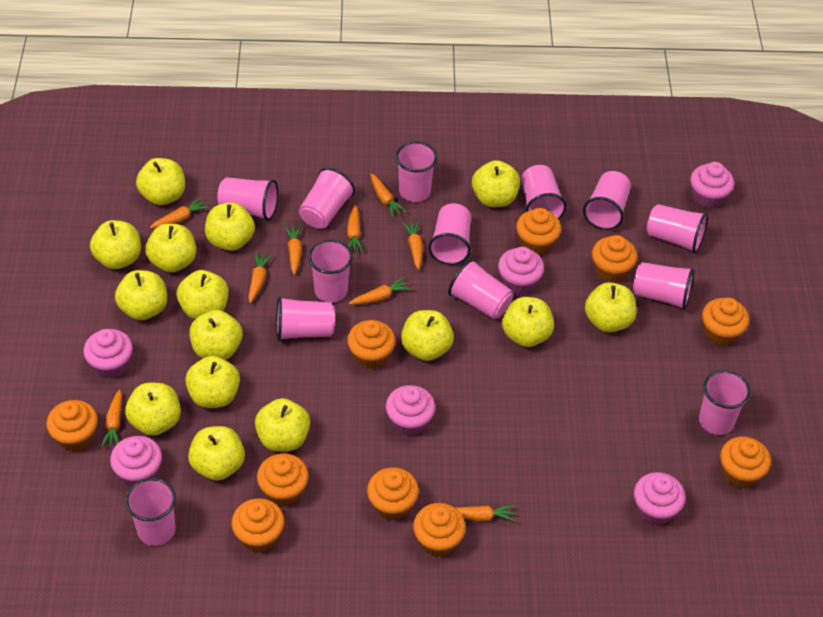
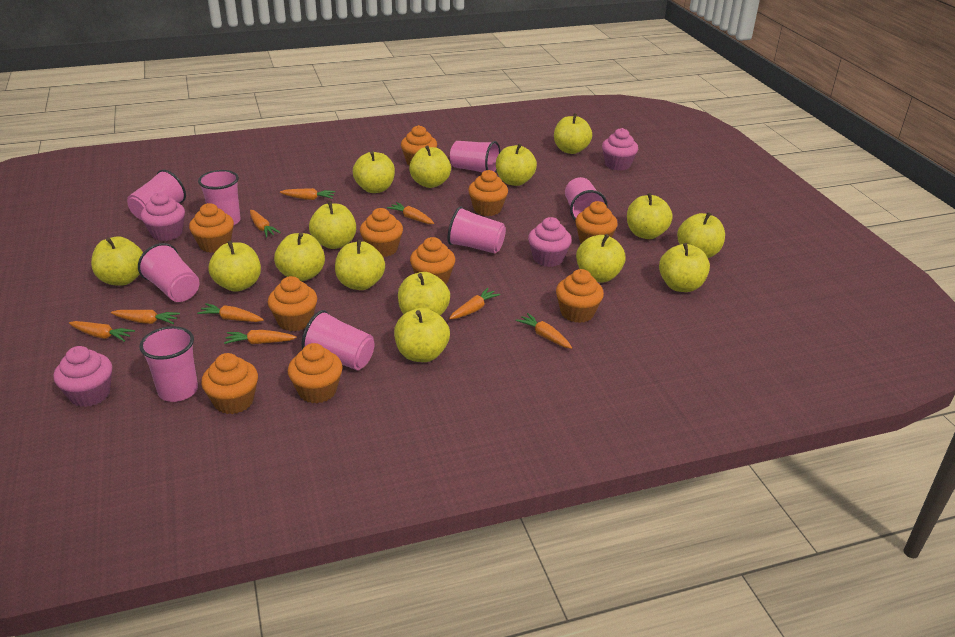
pink cup: [125,478,176,546] [217,177,278,221] [276,297,335,341] [299,168,355,229] [308,240,353,302] [396,142,437,202] [428,203,471,265] [448,259,513,319] [522,165,567,220] [583,171,631,230] [633,262,694,310] [647,204,708,253] [699,370,751,435] = 13 -> [127,170,186,220] [138,243,200,302] [139,326,198,402] [198,170,241,226] [302,310,374,370] [447,207,506,254] [450,141,500,173] [565,177,608,221] = 8
pink cupcake: [84,329,133,379] [110,436,162,486] [386,385,435,436] [498,247,544,295] [634,472,686,525] [690,162,734,209] = 6 -> [53,346,112,407] [141,192,185,241] [528,217,572,267] [602,128,638,171] = 4

